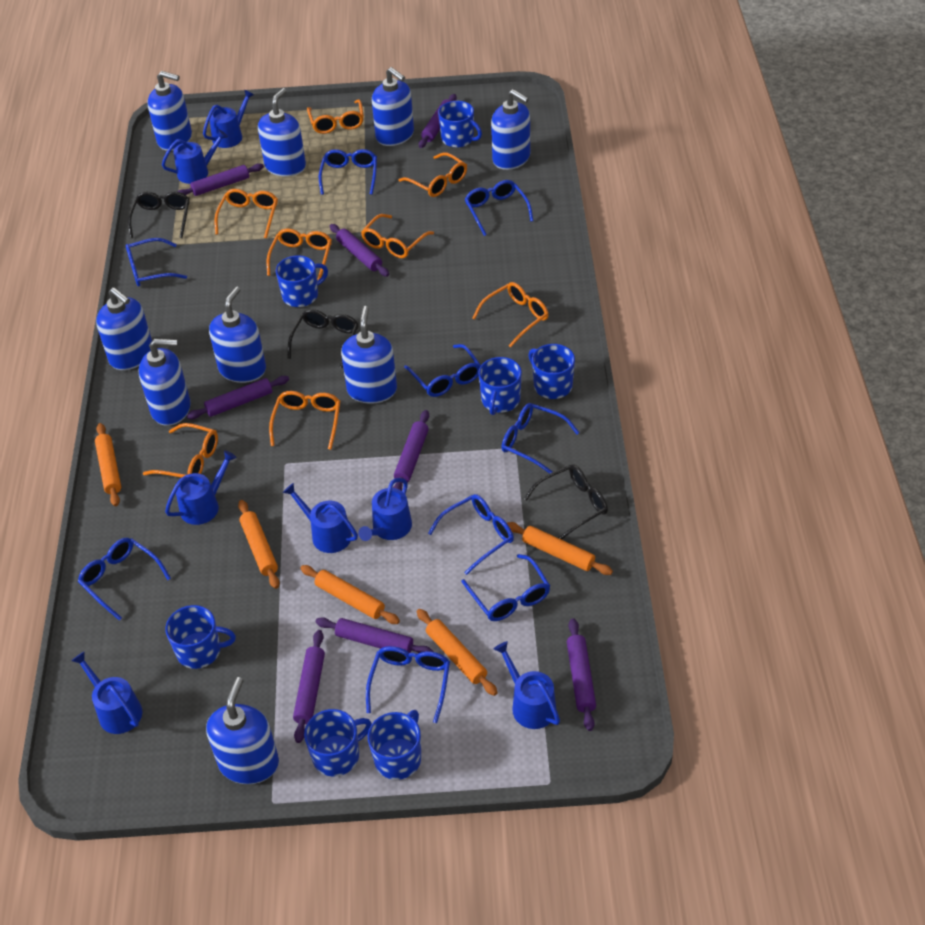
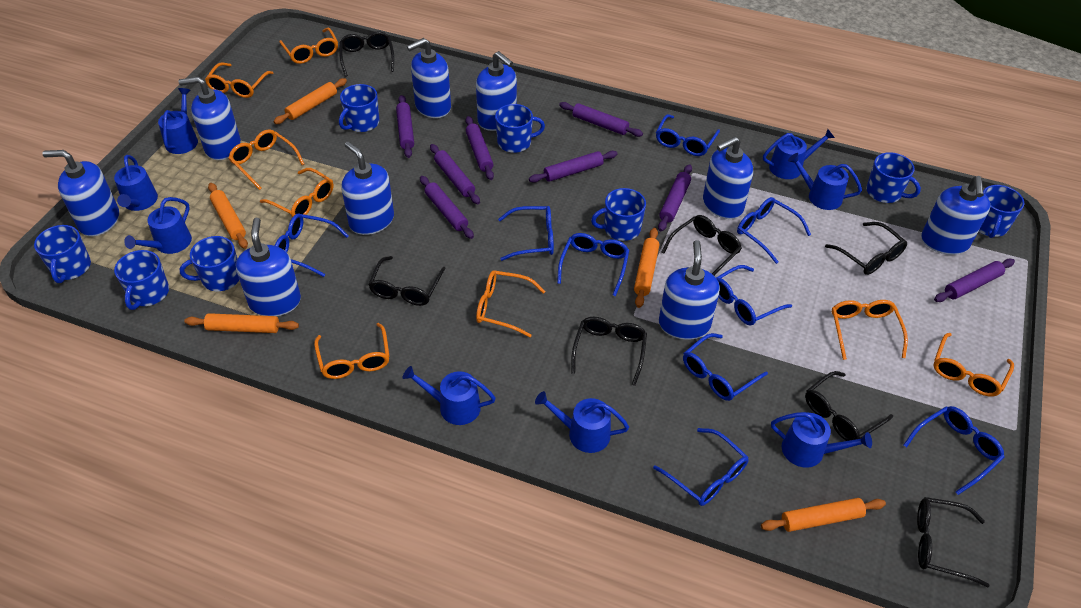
black glasses: [128,191,190,238] [288,309,359,368] [524,464,608,540] = 3 -> [339,31,394,77] [368,256,446,306] [571,317,647,386] [662,215,742,276] [805,371,893,441] [825,222,907,275] [917,497,989,587] = 7
blue mug: [166,605,236,669] [276,255,328,307] [304,709,372,776] [368,710,421,780] [438,101,482,148] [478,357,522,415] [528,344,575,399] = 7 -> [34,225,91,283] [114,250,169,310] [180,236,239,291] [339,84,380,132] [495,104,545,153] [591,188,646,241] [866,152,921,203] [979,185,1024,238] = 8
blue watering can: [71,651,143,734] [162,129,228,184] [165,451,237,525] [203,89,254,148] [283,483,358,553] [358,478,412,541] [494,641,560,729] = 7 -> [114,155,158,211] [124,197,192,254] [158,88,198,154] [403,366,496,425] [535,391,629,453] [763,129,835,179] [771,412,872,468] [788,153,862,210] = 8

